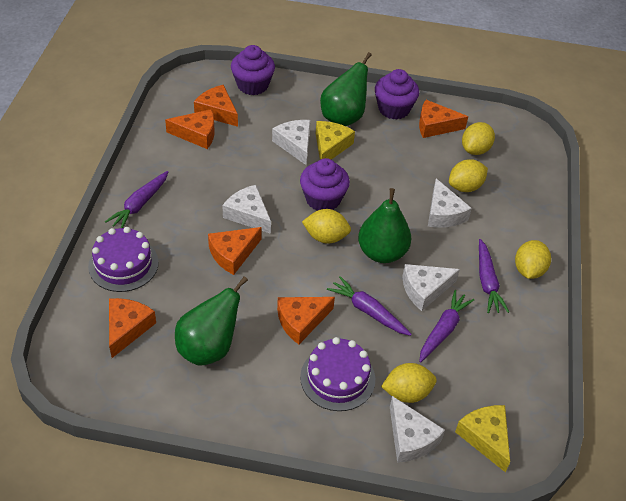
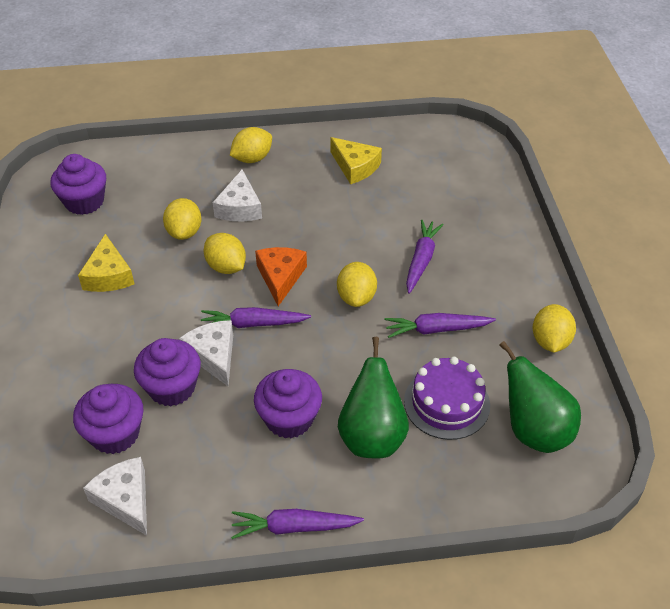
green pear: [175,276,248,366] [320,52,372,126] [358,188,411,263] = 3 -> [338,337,409,458] [499,341,581,453] = 2
orange cheese: [109,298,156,358] [165,109,215,149] [194,85,238,127] [208,227,262,275] [277,297,335,344] [419,100,468,138] = 6 -> [255,247,307,306] = 1
purple cake: [88,227,159,292] [300,337,375,411] = 2 -> [404,357,490,440] = 1
purple cupcake: [231,45,275,95] [300,158,350,211] [375,69,419,119] = 3 -> [51,154,106,215] [73,384,143,454] [134,338,201,406] [254,369,322,439] = 4
white cheese: [222,185,271,234] [272,120,310,165] [390,396,445,463] [402,264,460,311] [428,178,472,228] = 5 -> [83,457,147,536] [179,320,233,386] [213,170,262,221] = 3

